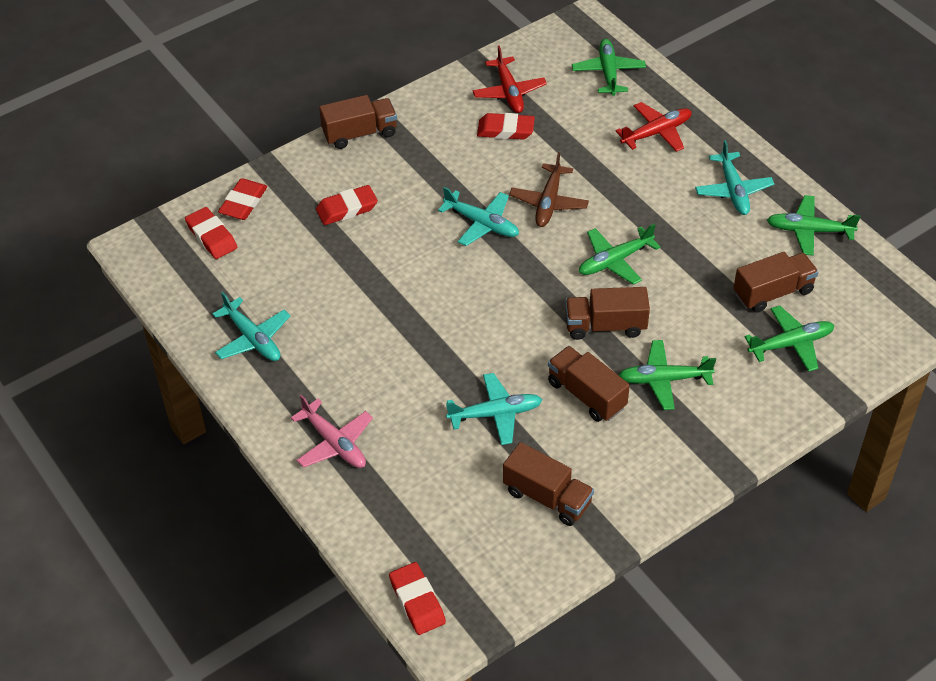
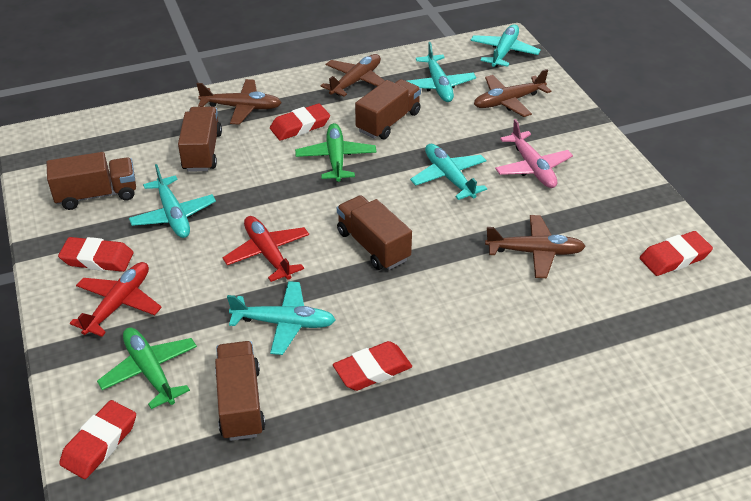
brown plane: [509,152,589,227] = 1 -> [197,79,282,125] [321,54,385,97] [474,69,551,117] [485,215,586,278] = 4
green plane: [572,39,646,96] [579,223,660,285] [619,340,716,410] [744,306,835,372] [767,195,860,256] = 5 -> [97,327,197,409] [295,123,376,182] = 2
turquoise plane: [213,292,290,361] [438,187,519,246] [446,373,542,445] [695,140,774,215] = 4 -> [129,164,216,238] [227,281,336,355] [407,42,476,102] [410,144,487,200] [471,24,541,67] = 5

